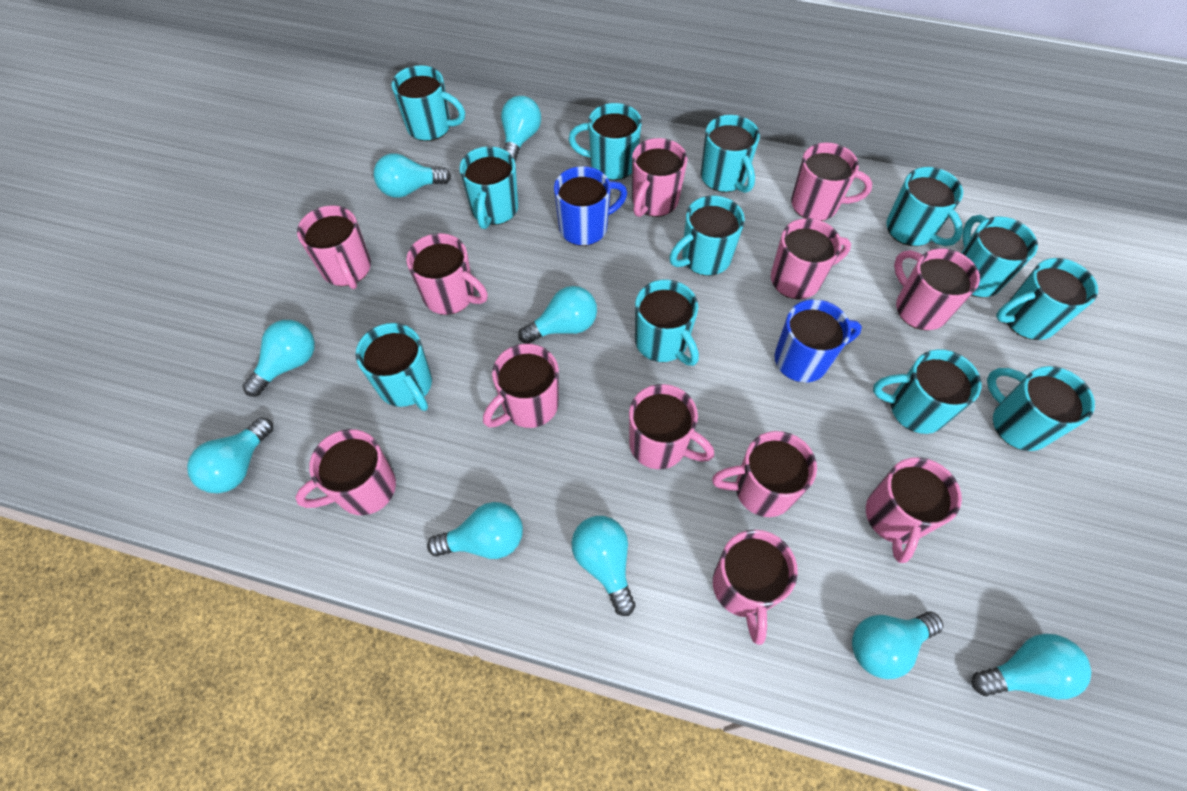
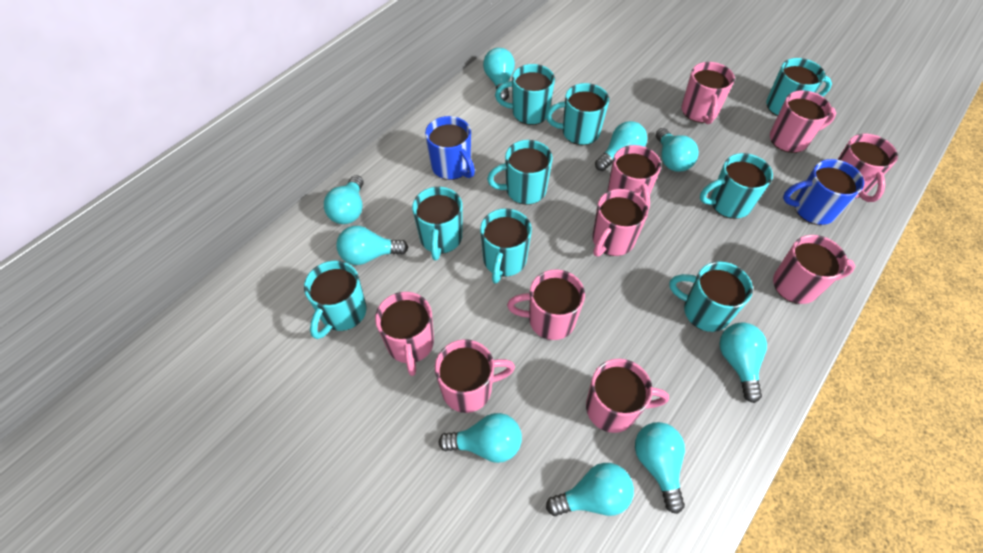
pink mug: [295,429,396,515] [297,205,371,289] [406,233,488,315] [483,344,559,428] [629,384,714,469] [632,138,688,217] [712,431,817,517] [713,530,798,645] [771,218,851,299] [791,142,872,221] [866,457,962,563] [894,248,980,330] = 12 -> [375,292,434,376] [435,339,515,413] [507,269,585,340] [586,359,669,433] [593,189,648,257] [607,145,661,210] [682,62,735,124] [770,90,836,153] [773,235,855,304] [837,134,898,202] = 10
turquoise mug: [356,323,432,411] [392,65,465,141] [459,146,518,229] [568,103,642,180] [635,280,699,366] [669,195,745,276] [701,115,760,193] [873,349,982,434] [886,167,963,246] [961,215,1038,298] [987,366,1095,451] [996,258,1098,340] = 12 -> [304,261,367,339] [412,187,463,260] [480,208,532,284] [487,140,553,205] [495,64,555,125] [546,83,609,145] [669,261,753,332] [700,153,773,219] [766,58,832,116] = 9

